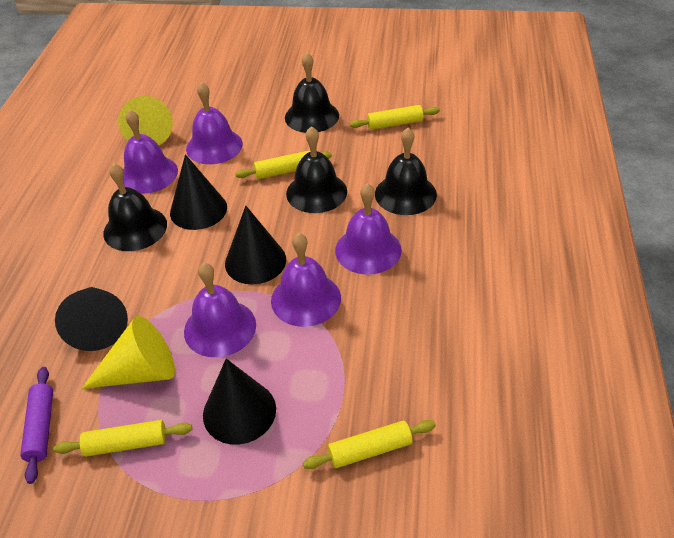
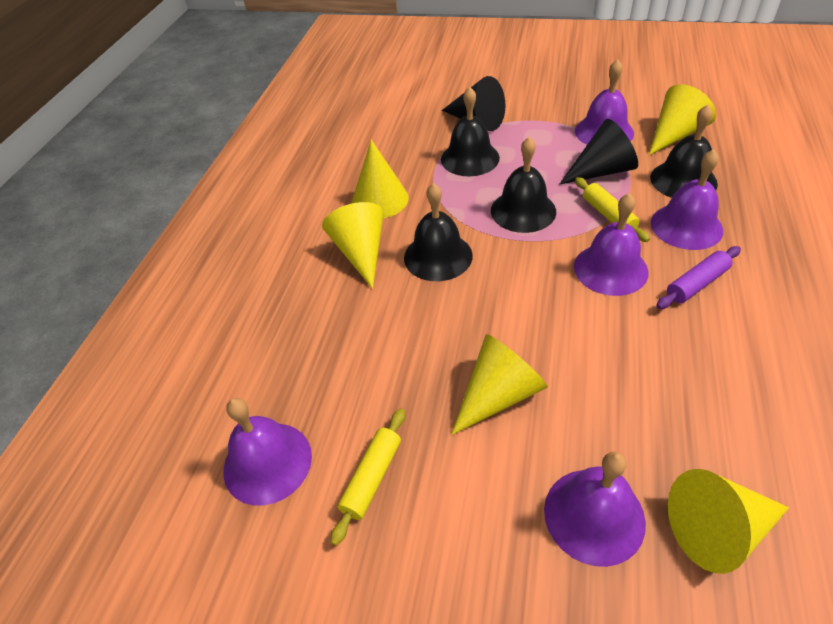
black cone: [55,287,128,351] [170,154,227,230] [203,359,276,445] [225,206,286,284] = 4 -> [442,76,505,131] [559,119,638,185] = 2
yellow cone: [81,316,175,389] [118,96,173,145] = 2 -> [322,202,384,289] [352,140,409,218] [451,334,548,435] [649,84,716,155] [668,469,789,574] = 5
yellow rolling pin: [53,420,192,457] [235,151,332,179] [303,420,436,469] [350,105,440,130] = 4 -> [330,409,405,546] [575,177,650,242] = 2

